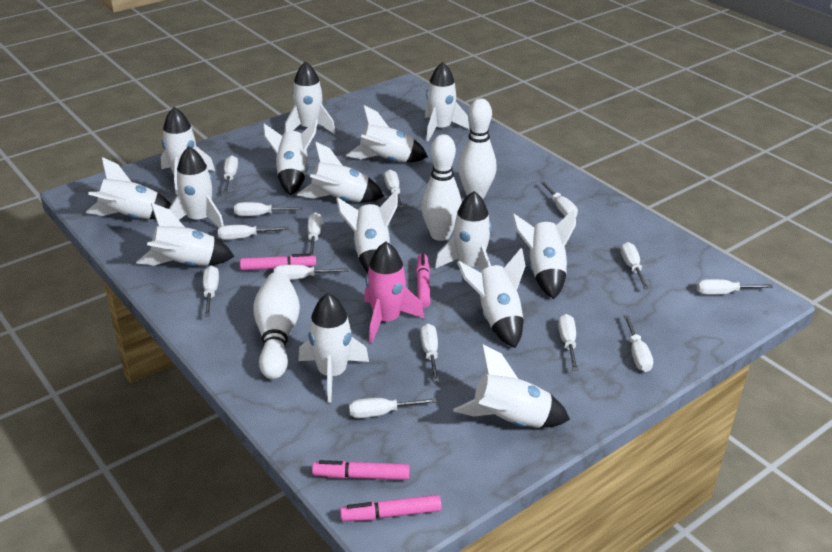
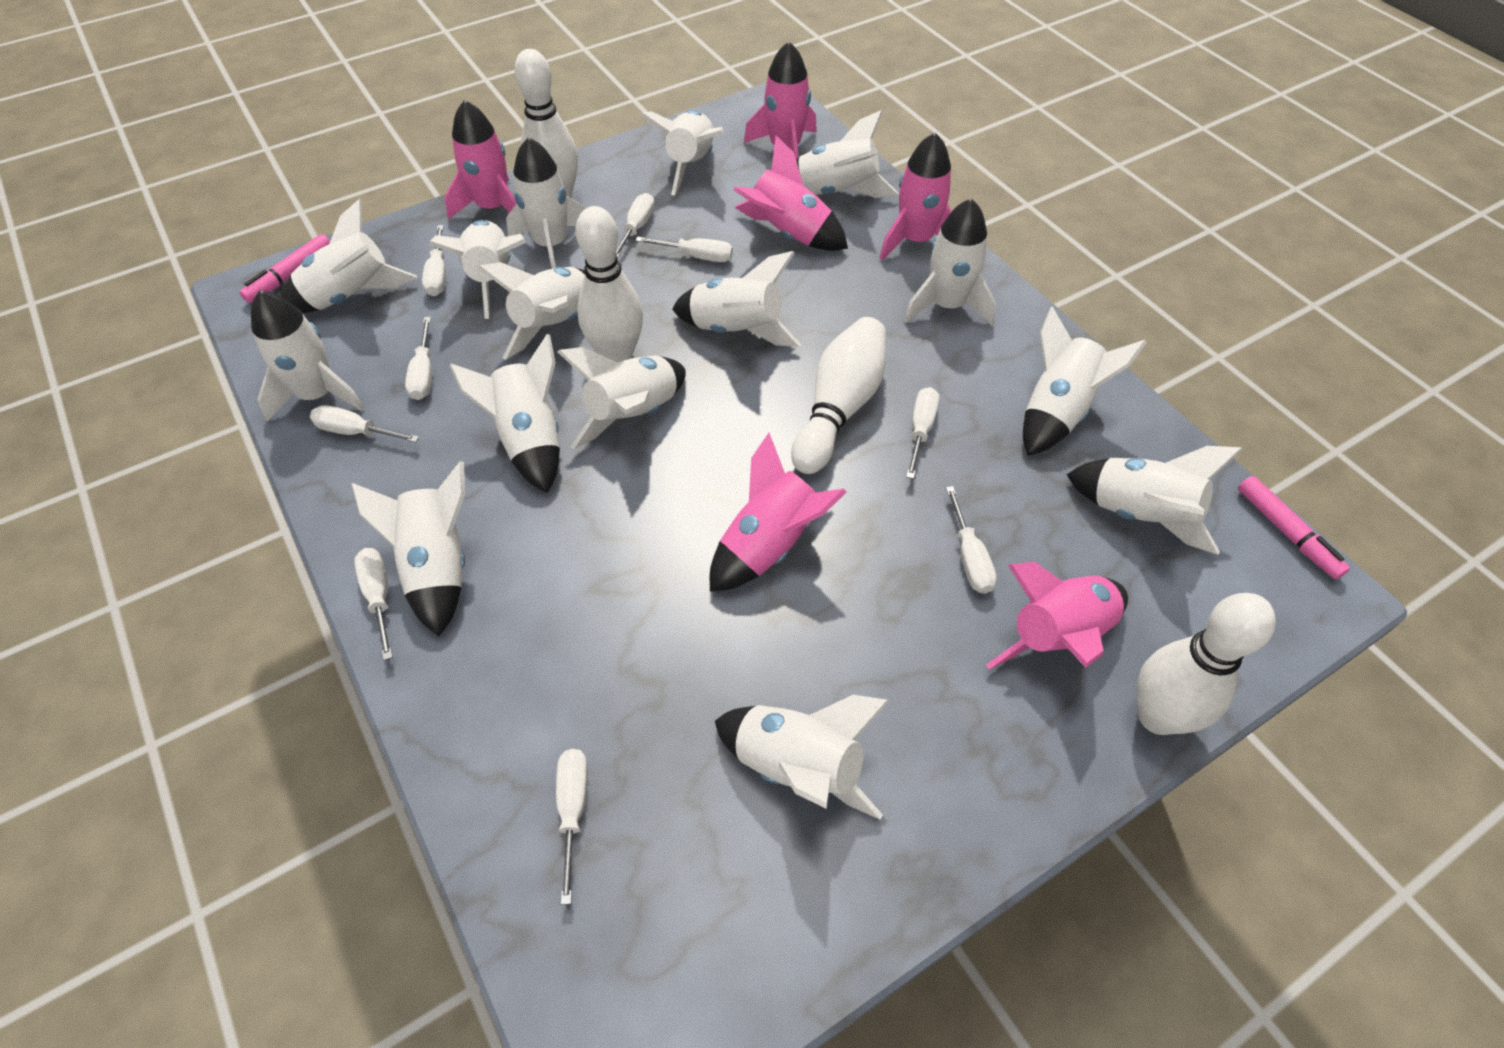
pink marker: [240,253,316,271] [312,460,410,480] [340,495,442,521] [416,254,430,308] = 4 -> [240,234,330,303] [1238,476,1350,579] = 2
pink rocket: [364,242,424,343] = 1 -> [445,100,517,219] [710,433,847,592] [733,136,848,251] [744,41,817,159] [879,133,952,260] [986,561,1128,669] = 6
white bowling pin: [253,272,300,380] [421,134,462,241] [458,98,497,199] = 3 -> [515,49,578,198] [575,206,643,363] [791,317,886,474] [1137,593,1276,735] = 4
white screwdriver: [203,266,219,316] [218,225,289,240] [223,155,238,193] [234,202,303,216] [274,264,348,280] [308,212,322,256] [349,398,437,418] [384,169,404,208] [420,323,439,382] [540,181,578,216] [558,314,578,371] [621,242,649,289] [624,315,653,372] [697,279,773,295] = 14 -> [310,405,419,443] [354,548,393,660] [405,317,432,400] [422,225,446,296] [556,749,588,905] [616,193,655,258] [635,236,733,262] [906,387,939,479] [946,486,997,594] = 9

